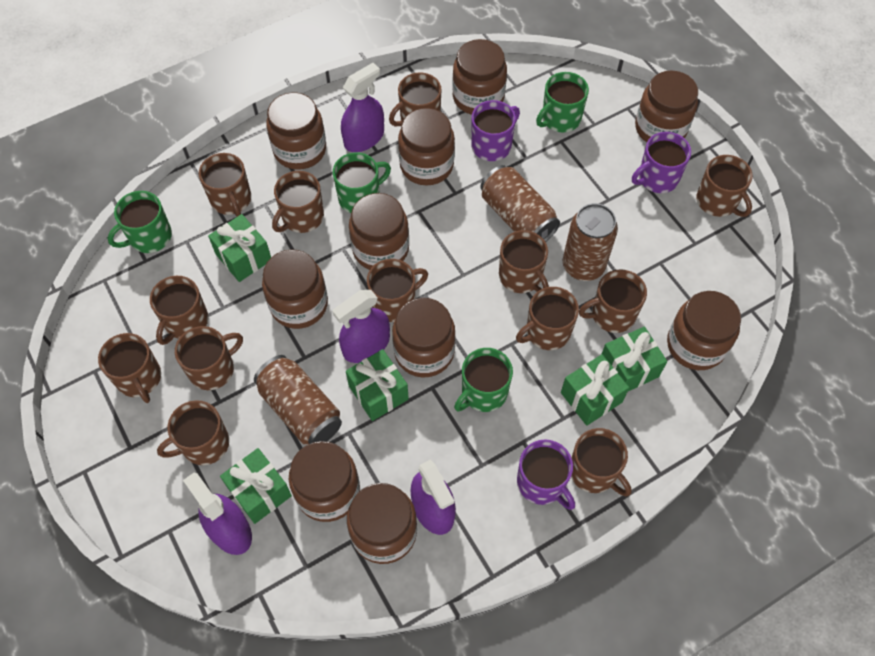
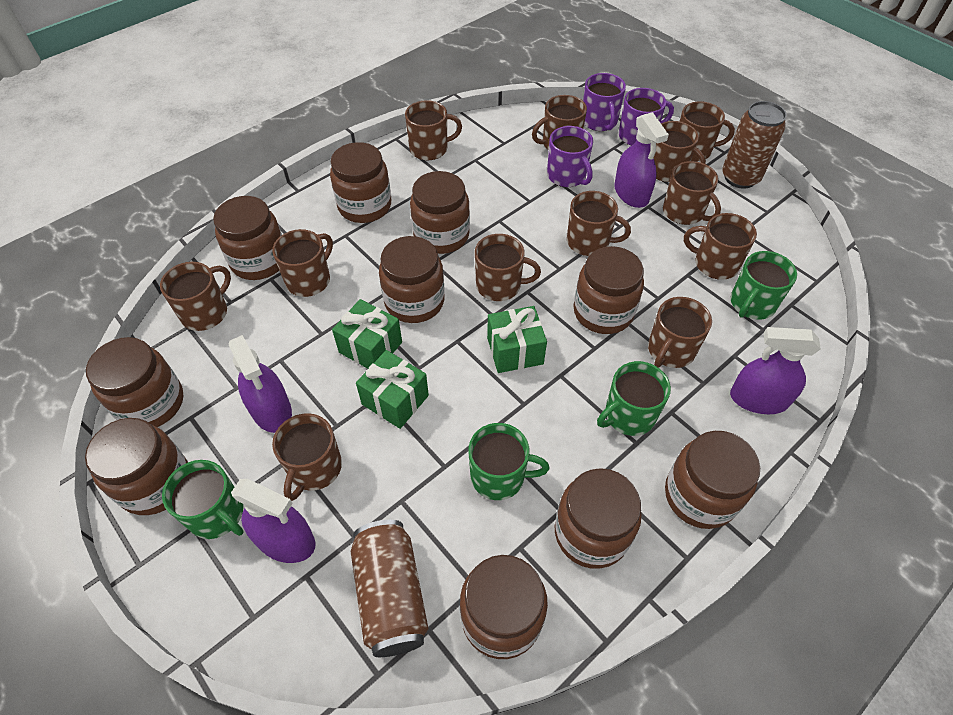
brown can: [254,355,342,445] [480,165,560,242] [563,203,618,281] = 3 -> [351,520,429,657] [722,101,787,189] = 2
brown mug: [98,333,161,403] [150,276,208,345] [157,400,229,465] [175,326,243,390] [199,153,251,217] [272,171,324,233] [367,259,428,322] [389,73,441,126] [499,230,549,293] [516,287,579,350] [571,428,632,496] [579,269,647,333] [696,155,753,217] = 13 -> [160,262,231,331] [272,229,333,297] [272,413,342,501] [405,100,462,160] [475,234,541,301] [532,95,587,150] [567,191,631,256] [648,297,712,368] [654,121,706,182] [663,161,721,225] [680,101,735,161] [684,213,757,280] = 12
green gift: [208,214,271,282] [220,448,292,524] [346,349,409,421] [561,354,629,426] [602,326,667,391] = 5 -> [332,299,402,369] [356,350,429,429] [487,306,547,373] = 3

